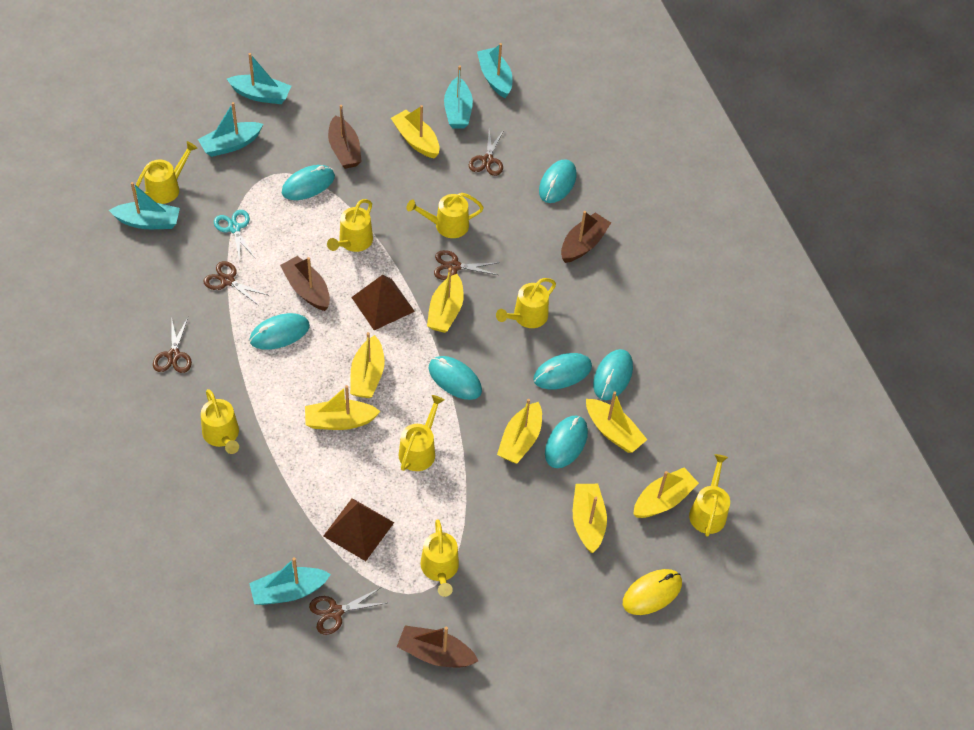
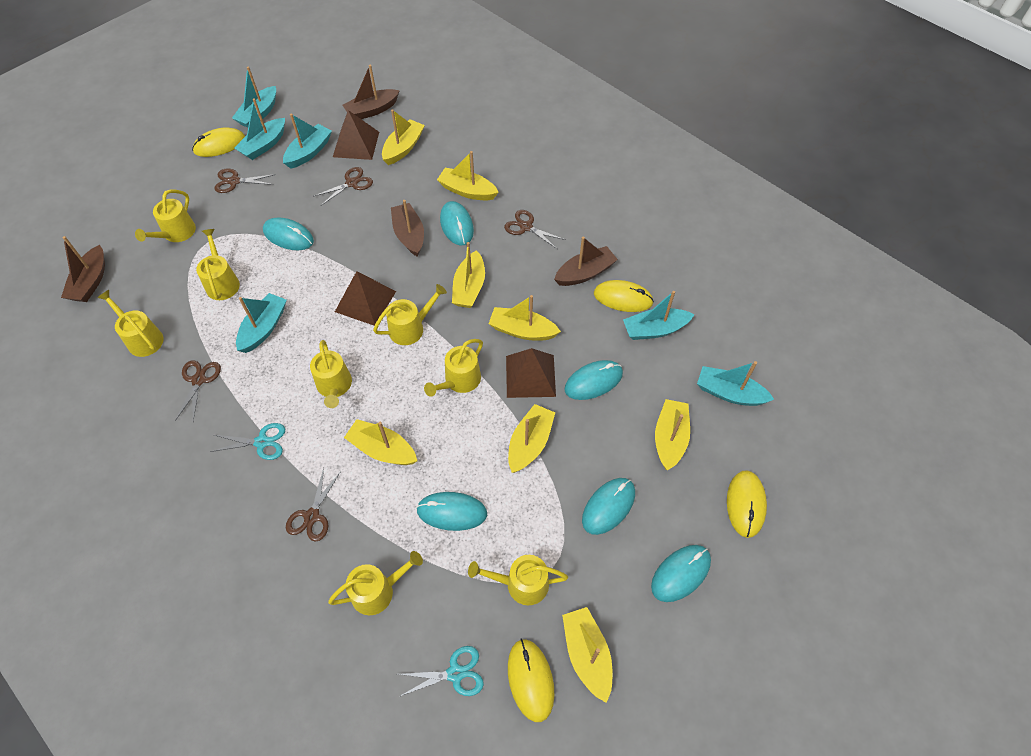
brown pyramid: [323,498,394,561] [351,275,415,330] = 2 -> [333,110,379,160] [335,271,396,326] [506,348,556,398] = 3
turquoise mouse: [249,313,310,350] [282,165,335,200] [429,356,482,400] [533,353,592,389] [539,159,576,203] [545,415,588,468] [593,349,633,400] = 7 -> [263,218,314,250] [416,492,487,531] [440,201,474,245] [564,360,623,400] [582,478,635,535] [651,545,711,602] = 6
turquoise scissors: [214,210,256,261] = 1 -> [210,423,285,460] [399,646,484,696] = 2
yellow mouse: [623,569,682,615] = 1 -> [192,127,245,157] [508,639,555,722] [594,280,654,312] [727,470,767,538] = 4

